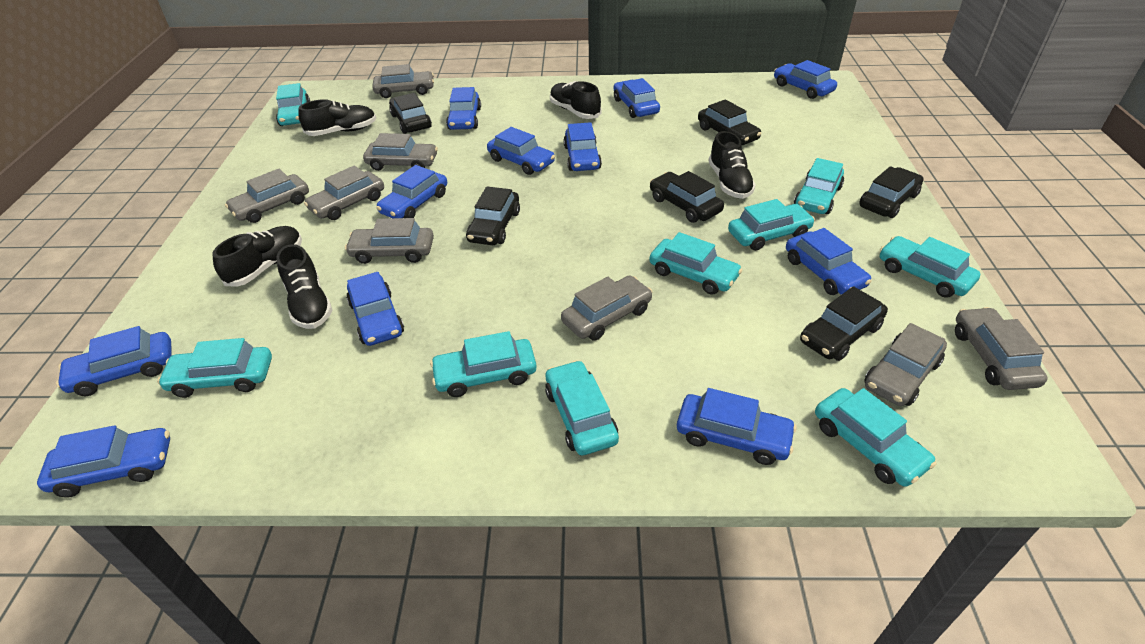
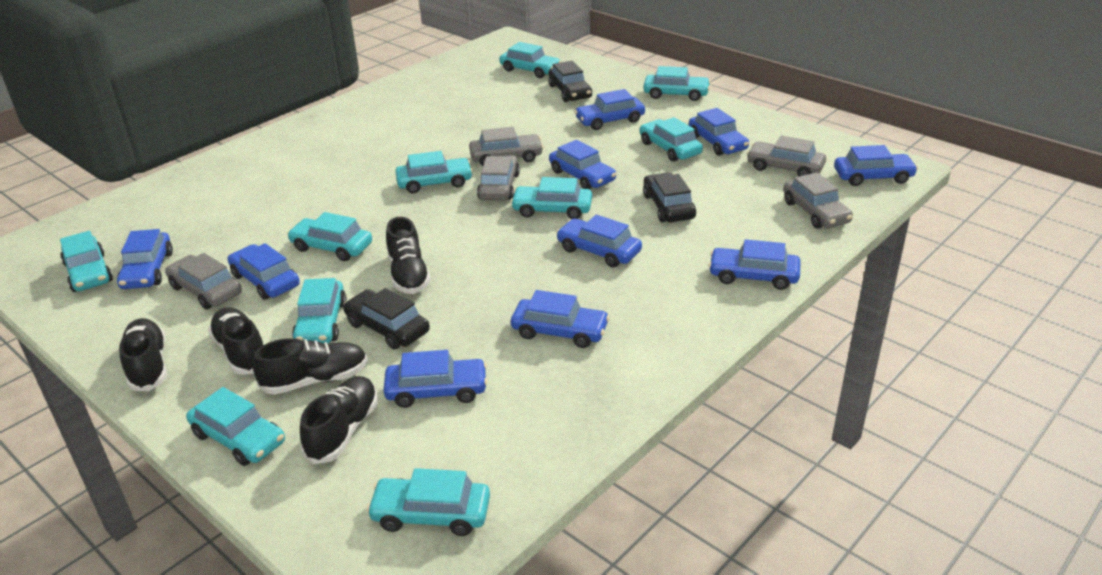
black car: [389,93,432,134] [466,187,520,245] [650,171,724,223] [698,99,762,145] [800,286,888,361] [859,166,924,218] = 6 -> [343,288,430,349] [548,61,592,102] [643,173,696,222] = 3
blue car: [37,425,170,498] [56,326,172,396] [346,272,404,346] [376,165,447,218] [446,87,481,130] [487,127,555,175] [563,122,602,171] [614,78,660,118] [677,388,797,465] [774,60,837,99] [786,228,872,295] = 11 -> [117,229,173,289] [228,243,300,300] [383,350,488,408] [511,290,610,348] [549,140,616,189] [556,215,642,268] [574,89,645,130] [689,108,749,156] [709,239,801,290] [834,145,918,186] = 10
grey car: [225,169,309,223] [304,166,384,220] [345,218,434,264] [363,133,438,171] [372,64,434,98] [561,275,653,341] [864,323,947,406] [955,307,1048,390] = 8 -> [165,253,242,310] [469,127,544,166] [477,155,520,200] [747,136,826,177] [783,172,853,229] = 5
turquoise car: [157,338,272,398] [276,83,310,126] [430,331,537,397] [545,360,619,455] [649,232,742,295] [728,199,815,251] [794,158,844,214] [815,388,936,487] [880,236,980,298] = 9 -> [60,231,113,292] [186,387,285,466] [287,212,372,261] [292,278,347,344] [367,468,490,536] [395,151,473,193] [499,42,561,78] [511,177,592,219] [640,117,703,162] [643,66,711,101] = 10

